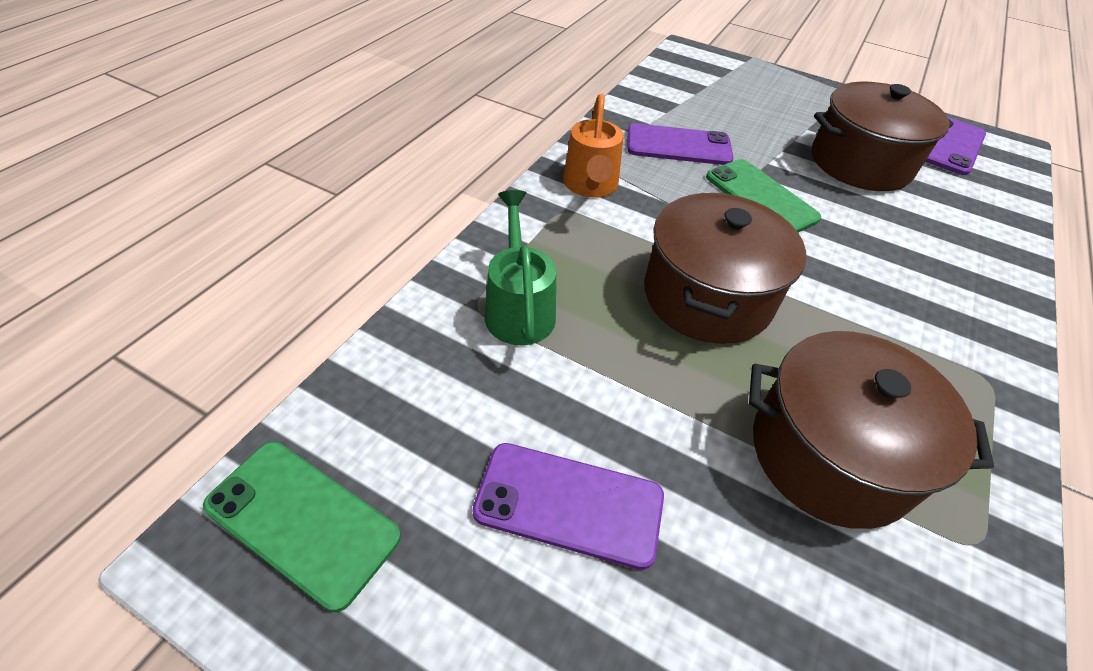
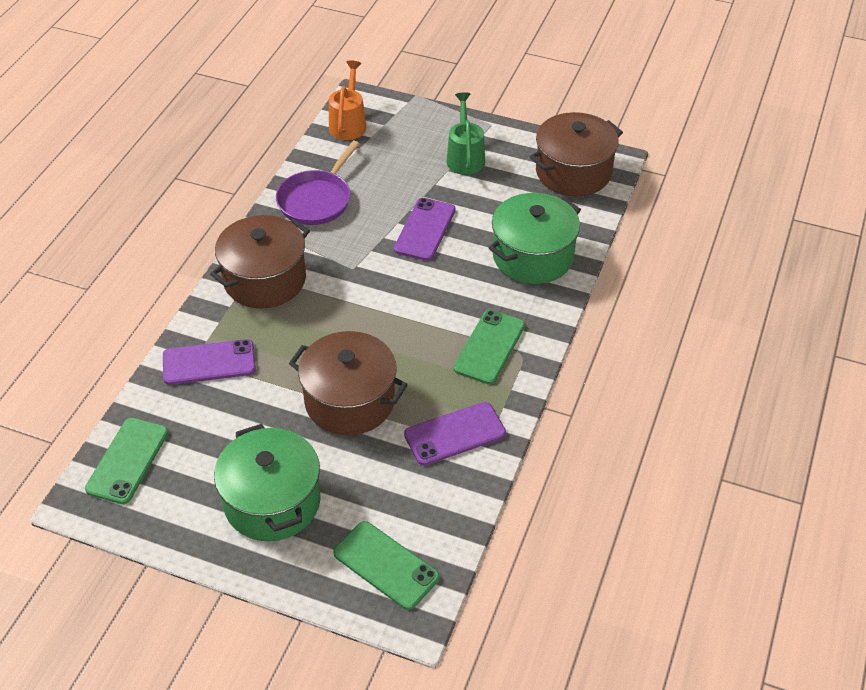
green phone: [203,442,401,612] [706,159,821,232] = 2 -> [85,418,168,504] [333,521,439,610] [454,310,525,384] = 3
green pot: none = 0 -> [214,424,321,541] [489,193,581,284] = 2
purple pan: none = 0 -> [276,141,359,225] = 1

